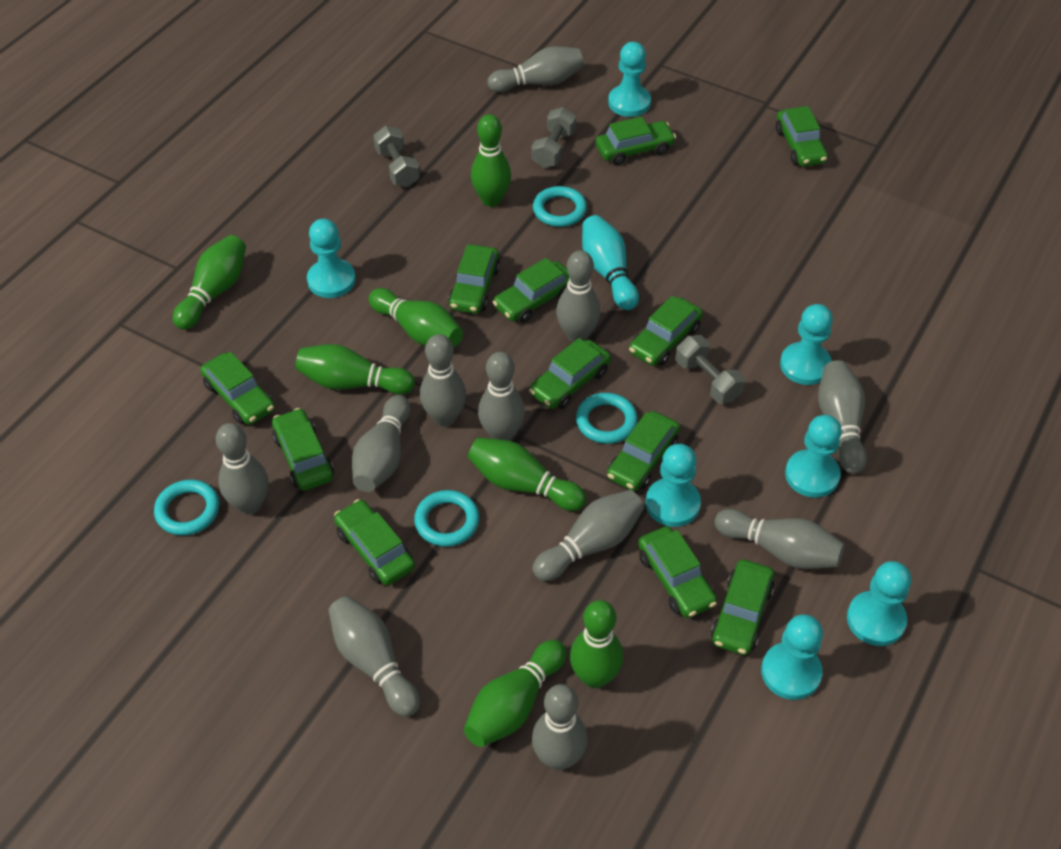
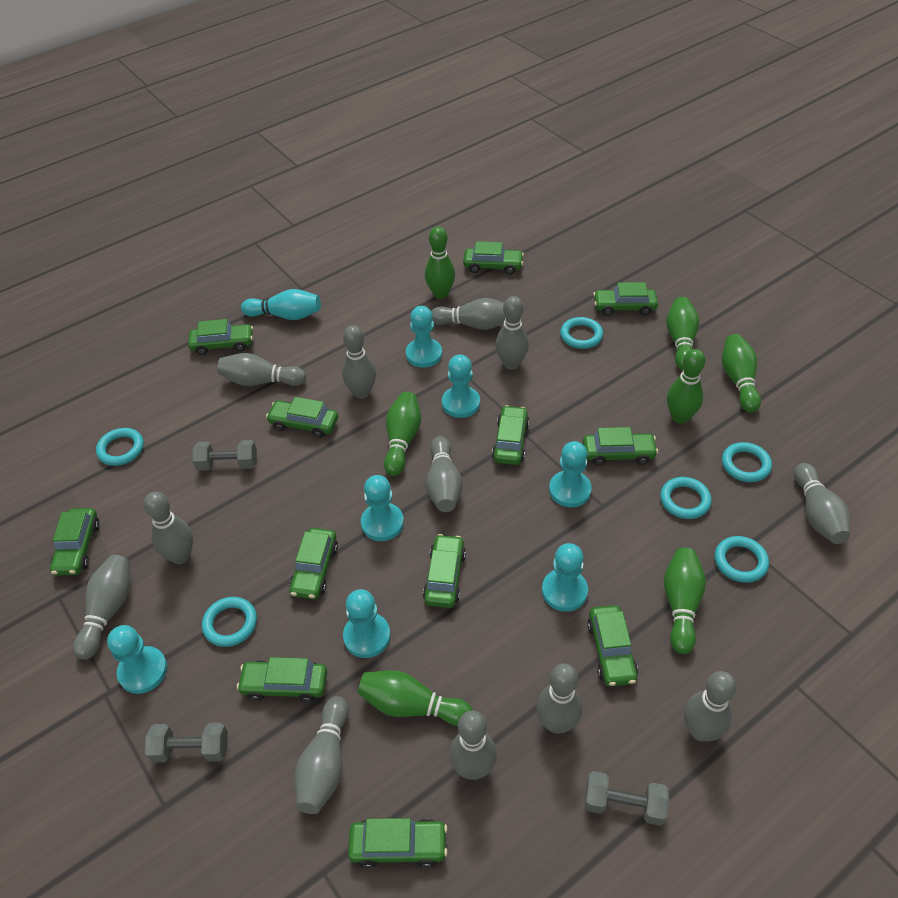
grey bowling pin: [216,423,269,515] [328,596,420,717] [352,395,411,492] [420,334,466,427] [478,352,525,441] [488,46,584,93] [532,684,588,770] [533,490,644,581] [556,250,601,342] [715,509,845,569] [818,360,867,474] = 11 -> [73,554,130,659] [144,492,193,564] [217,353,306,386] [294,696,349,814] [342,325,376,399] [426,436,463,512] [431,298,505,330] [450,711,497,780] [496,296,529,370] [536,663,582,734] [684,671,737,742] [794,463,850,544] = 12
turquoise ring: [154,480,220,535] [414,490,480,547] [533,186,587,227] [576,393,638,444] = 4 -> [96,428,144,466] [202,597,257,647] [560,317,603,349] [660,477,712,519] [714,536,769,583] [722,442,772,482] = 6

